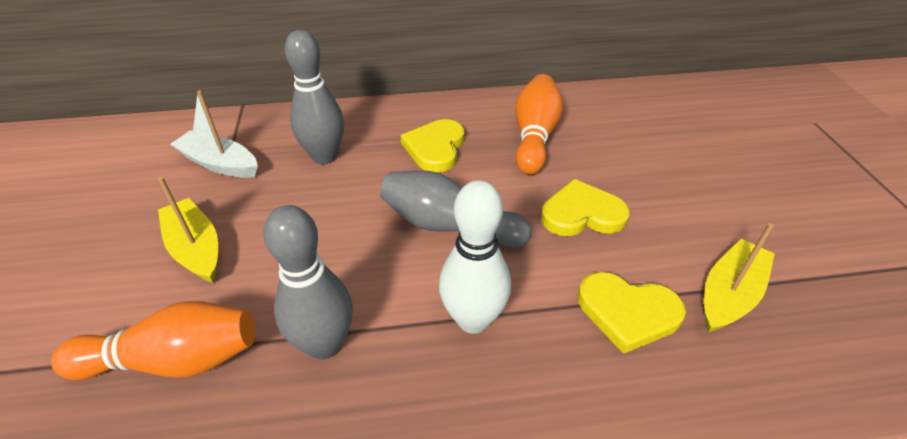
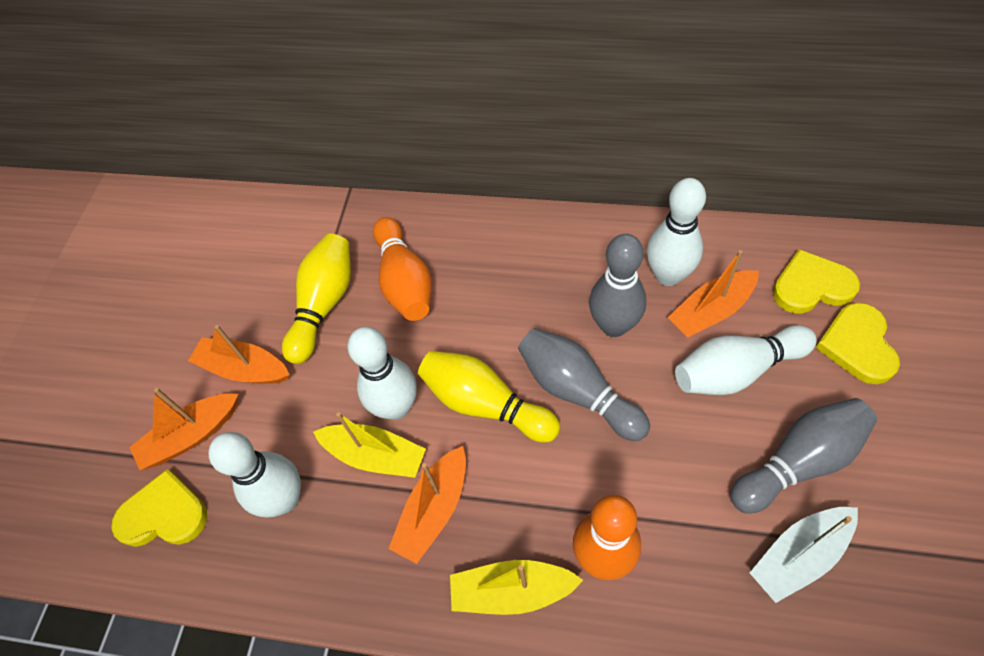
orange boat: none = 0 -> [129,388,238,470] [188,325,290,384] [388,446,466,564] [668,250,759,338] = 4
white bowling pin: [439,180,511,334] = 1 -> [208,432,301,518] [347,327,417,420] [647,178,706,286] [675,325,817,395] = 4
yellow bowling pin: none = 0 -> [282,233,351,364] [418,351,560,442] = 2

